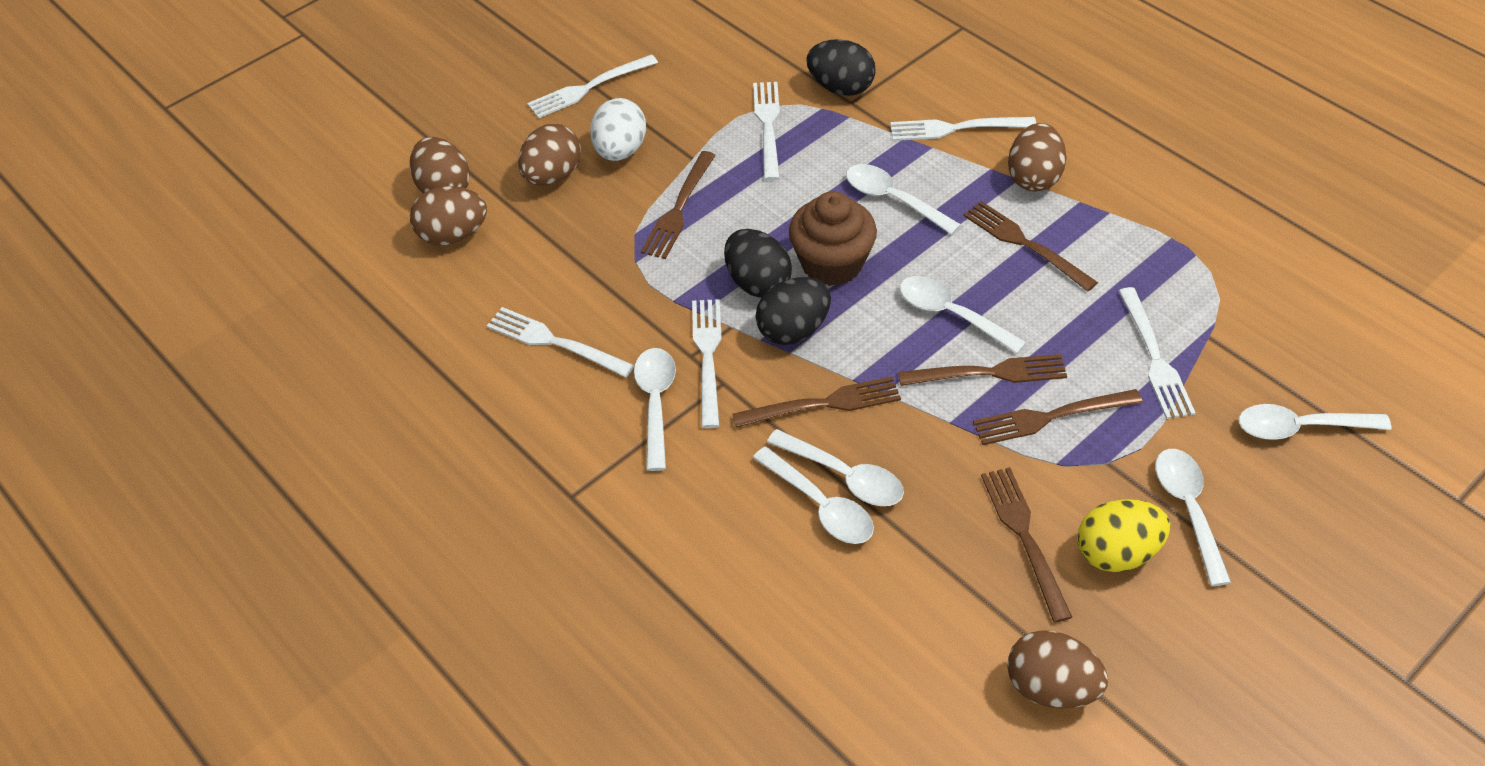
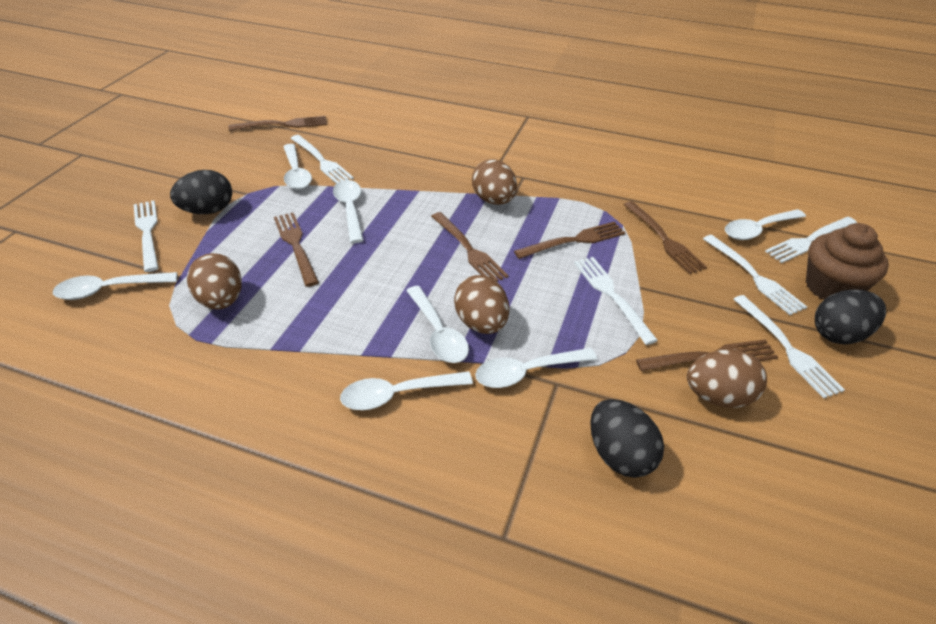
brown egg: [410,137,470,193] [410,186,487,245] [518,124,581,186] [1007,630,1108,709] [1008,123,1066,192] = 5 -> [187,253,242,310] [454,275,509,334] [472,159,517,205] [687,349,767,408] = 4
white egg: [590,98,646,161] = 1 -> none = 0
yellow egg: [1077,499,1170,572] = 1 -> none = 0

